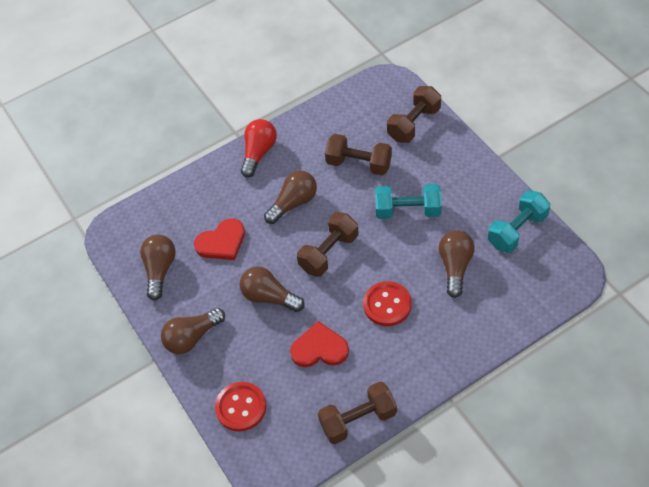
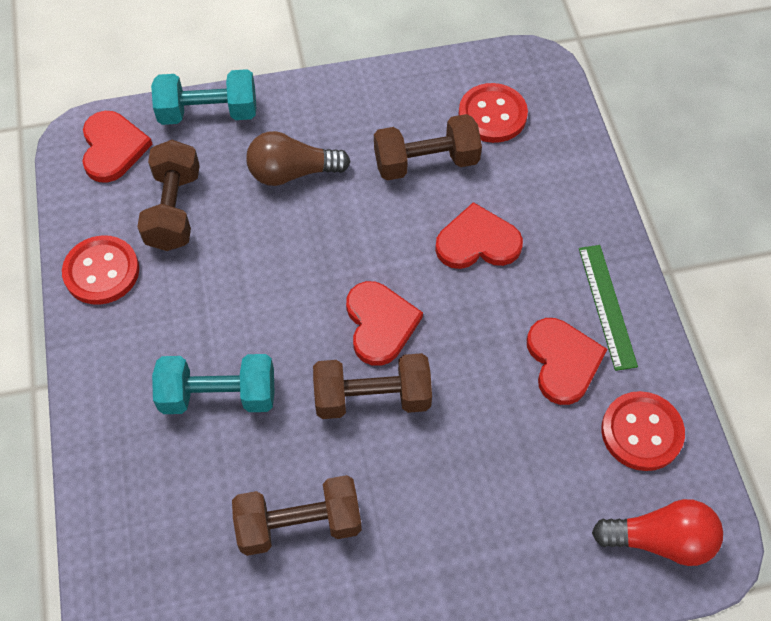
brown light bulb: [140,235,176,300] [161,308,225,354] [240,266,305,312] [264,170,317,224] [439,230,475,298] = 5 -> [246,131,351,186] = 1
green ruler: none = 0 -> [579,245,638,371] = 1
red button: [215,382,266,432] [363,281,412,326] = 2 -> [62,235,139,305] [459,83,528,143] [601,391,685,471] = 3
red heart: [194,219,245,260] [290,321,349,367] = 2 -> [82,111,153,183] [346,281,423,366] [435,202,523,269] [527,318,607,405] = 4

